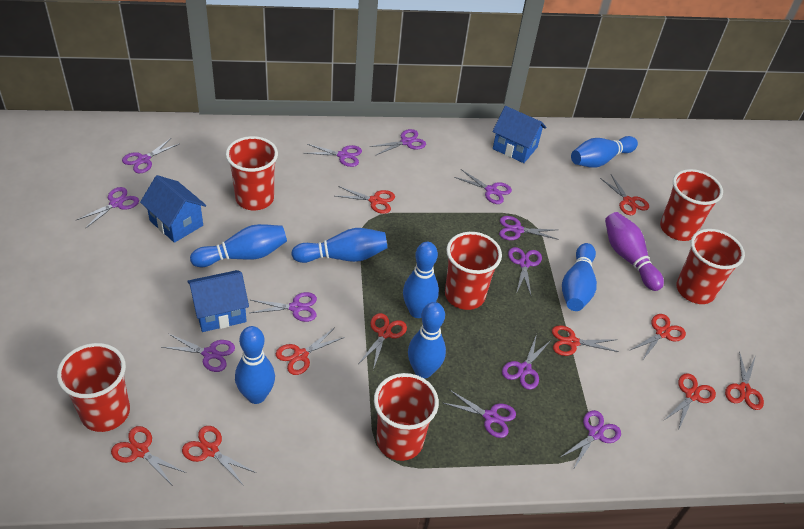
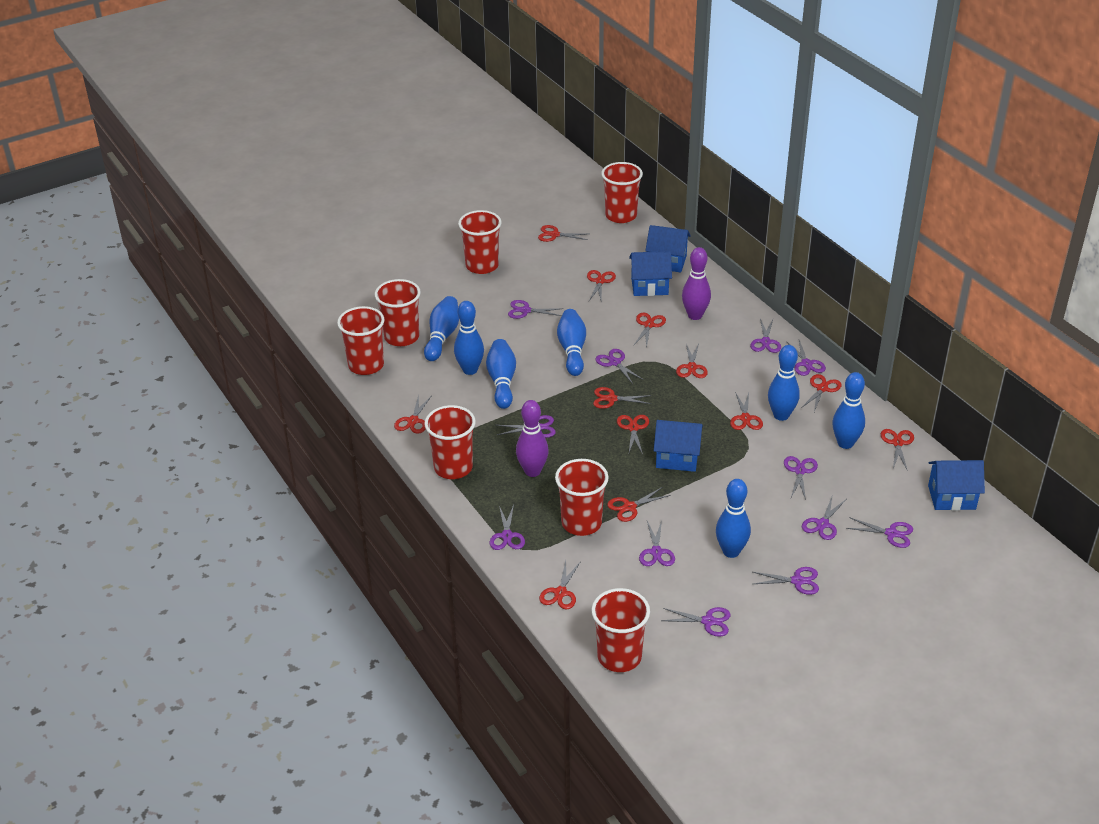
blue house: [140,175,206,243] [187,270,249,332] [492,106,546,163] = 3 -> [629,251,672,296] [645,225,691,272] [654,420,703,472] [928,460,985,510] = 4
purple bowling pin: [605,212,664,291] = 1 -> [516,400,549,477] [682,247,711,320] = 2
red cup: [57,343,130,432] [226,136,278,210] [374,373,439,461] [445,232,502,310] [660,169,723,241] [676,229,745,304] = 6 -> [337,306,384,375] [375,279,421,346] [424,405,476,479] [458,210,502,274] [555,459,609,536] [591,588,650,672] [601,162,643,223] = 7
red scissors: [111,426,186,485] [182,426,256,486] [275,327,345,375] [336,186,395,214] [358,313,407,370] [552,325,619,356] [600,175,649,215] [629,314,686,361] [663,373,716,431] [725,351,764,410] = 10 -> [394,395,432,434] [538,225,588,242] [539,560,581,609] [587,270,616,301] [593,387,652,409] [607,487,670,522] [617,415,649,454] [634,313,666,348] [676,343,708,378] [730,392,763,430] [801,374,842,412] [881,429,914,471] = 12

